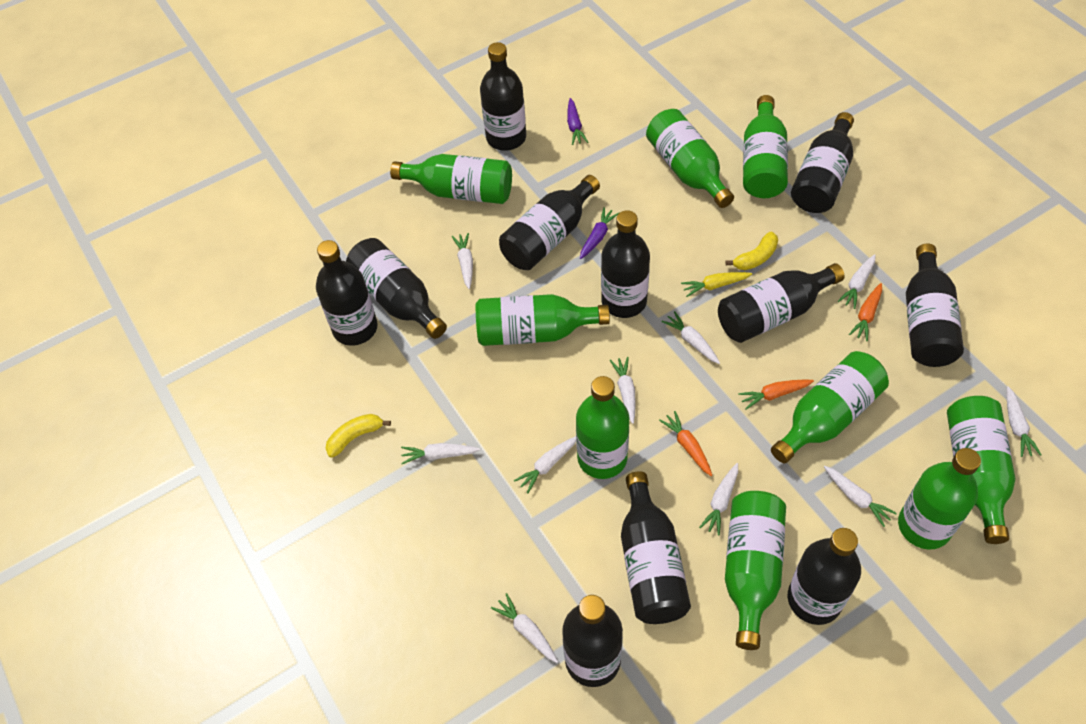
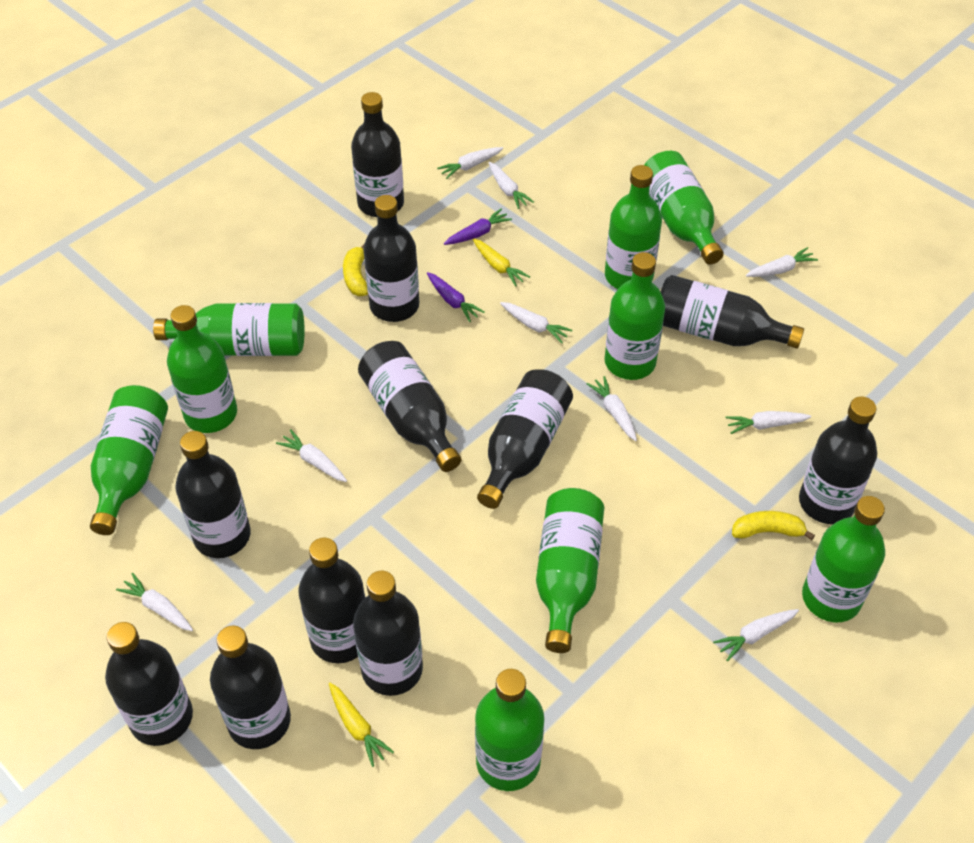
orange carrot: [659,411,712,476] [738,379,814,410] [849,283,882,341] = 3 -> none = 0
white carrot: [401,443,480,464] [452,233,473,289] [491,593,558,663] [514,436,576,493] [610,357,636,424] [661,311,720,364] [699,463,738,535] [824,466,897,527] [838,254,875,309] [1006,386,1042,457] = 10 -> [116,573,193,631] [276,430,347,482] [437,147,503,179] [489,162,534,209] [500,302,572,343] [586,376,637,441] [713,609,799,661] [725,411,811,434] [746,247,818,277] = 9
yellow carrot: [681,272,752,297] = 1 -> [329,683,394,767] [473,239,530,287] = 2

